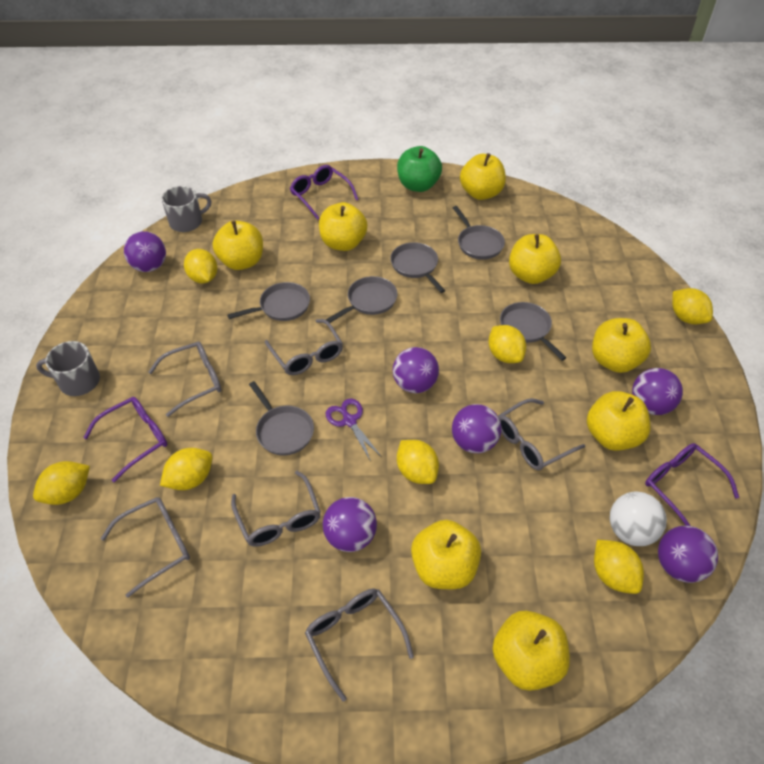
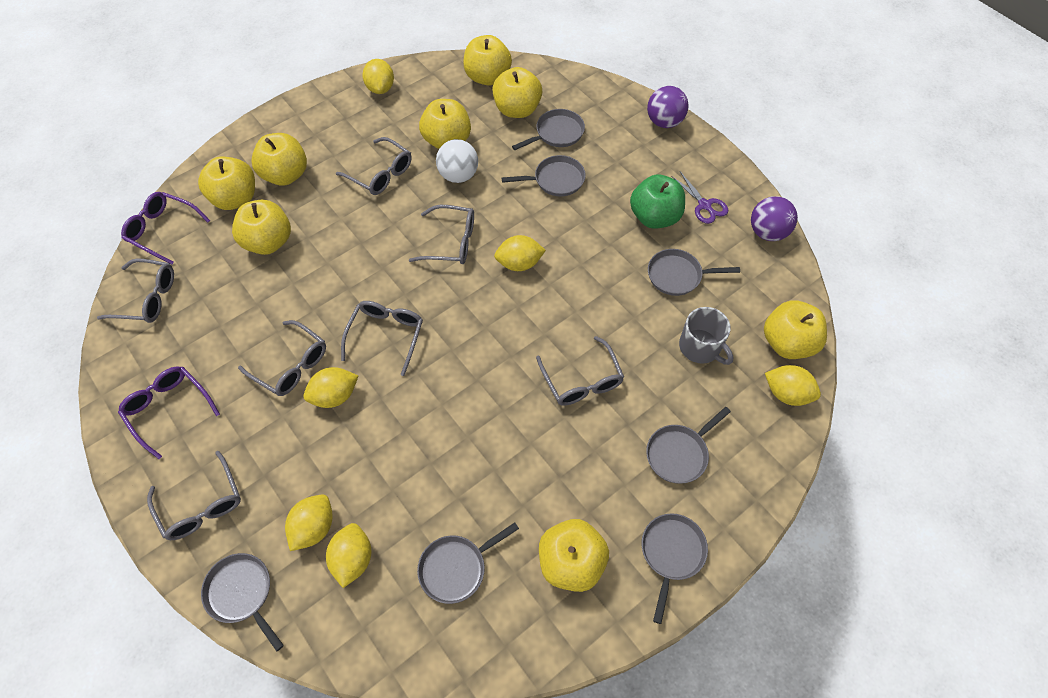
grey glasses: [101,497,190,598] [148,341,221,417] [231,471,321,547] [265,319,343,375] [305,589,414,701] [498,398,585,471] = 6 -> [97,258,174,323] [147,451,241,540] [238,320,326,396] [336,137,412,195] [341,301,423,376] [409,205,474,264] [536,336,624,406] = 7
grey mug: [36,341,100,396] [161,186,211,232] = 2 -> [679,307,734,365] = 1
grey pan: [227,282,310,321] [249,381,314,455] [326,276,397,323] [390,242,445,293] [453,206,505,260] [500,302,566,361] = 6 -> [201,553,284,651] [417,522,519,604] [502,155,586,197] [512,109,585,150] [642,513,708,624] [646,407,731,484] [648,249,740,296] = 7
purple ball: [124,231,166,272] [323,497,377,552] [393,347,439,393] [452,404,502,453] [632,368,683,415] [658,526,718,583] = 6 -> [647,86,689,128] [751,196,798,241] = 2
purple glasses: [83,397,167,482] [290,165,359,220] [645,443,739,526] = 3 -> [118,367,220,459] [121,192,210,265] = 2
yellow lemon: [33,461,90,505] [160,448,212,490] [184,249,217,283] [397,440,439,484] [489,325,526,363] [594,540,644,594] [672,288,713,324] = 7 -> [285,494,333,551] [303,367,358,408] [326,523,371,588] [362,59,394,94] [494,235,546,271] [765,365,821,406] = 6

